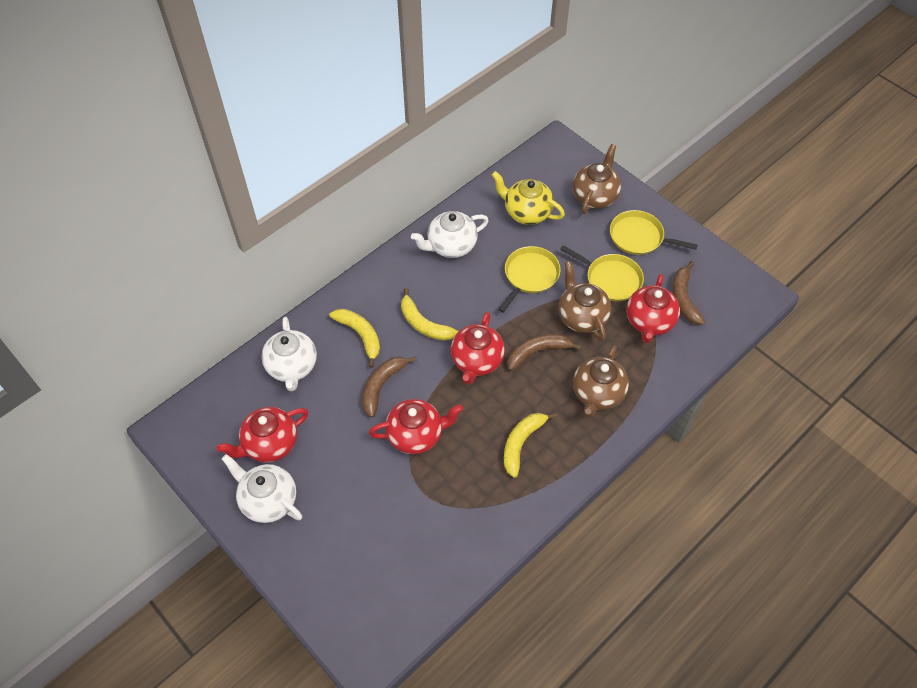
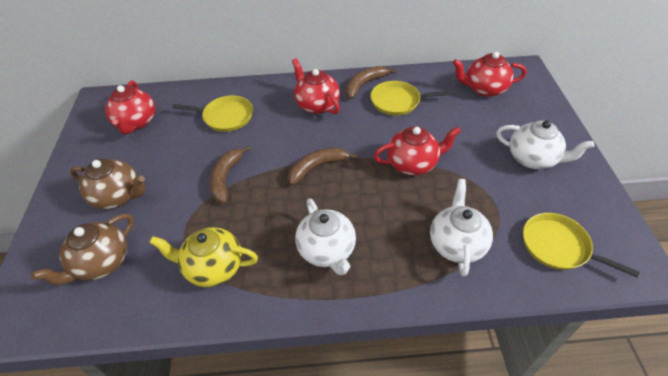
brown teapot: [558,261,612,341] [572,144,621,214] [573,345,629,418] = 3 -> [31,214,134,285] [70,159,146,209] = 2
yellow banana: [329,309,380,368] [401,288,458,341] [504,413,557,478] = 3 -> none = 0

